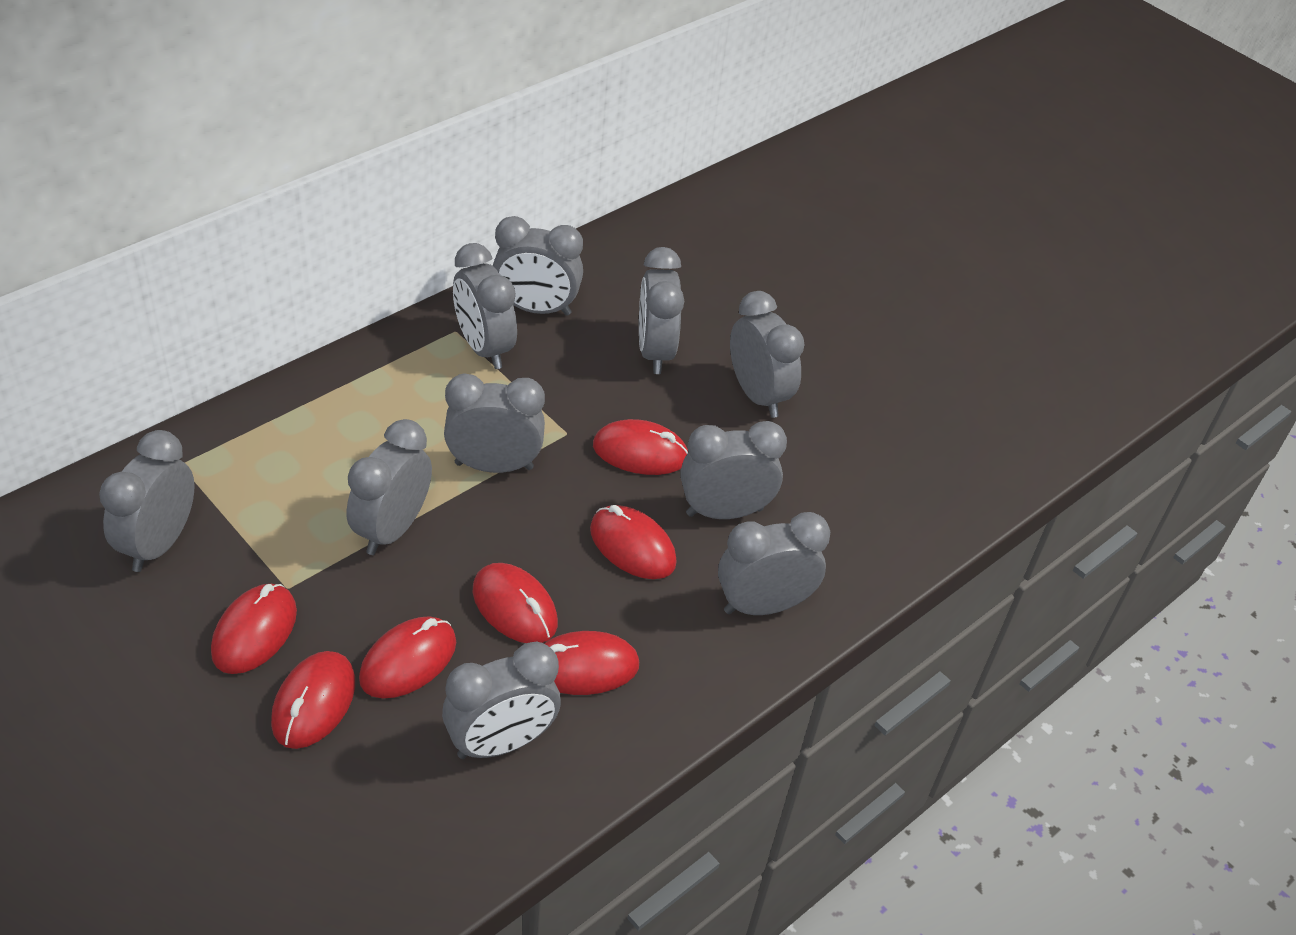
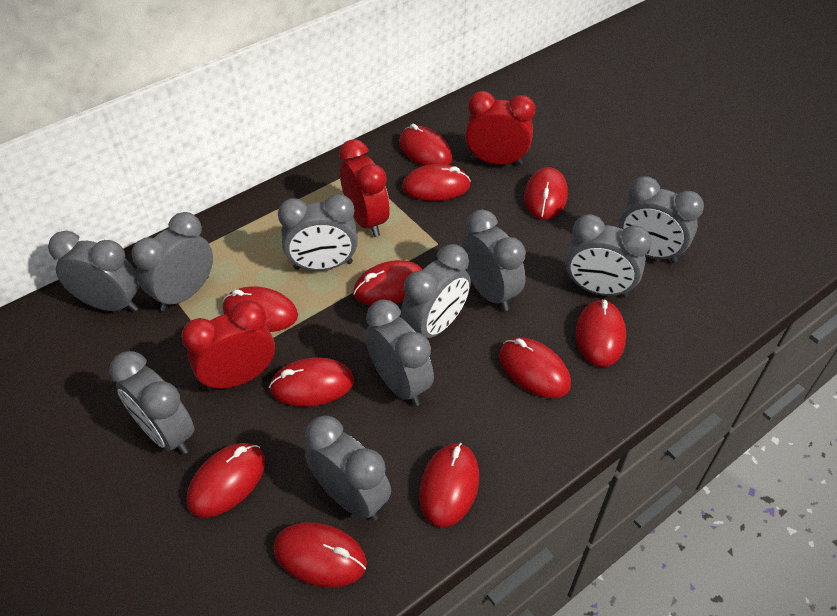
red clock: none = 0 -> [181,300,275,391] [339,139,390,237] [465,91,535,165] = 3
red mouse: [211,584,297,674] [271,651,355,749] [359,616,456,698] [473,563,558,643] [544,631,639,695] [590,505,677,579] [593,419,688,475] = 7 -> [186,443,265,518] [223,286,298,332] [269,358,354,407] [273,522,367,588] [353,260,423,306] [399,124,452,166] [402,164,471,201] [419,443,479,527] [499,337,571,398] [524,167,568,219] [576,299,626,367] = 11

